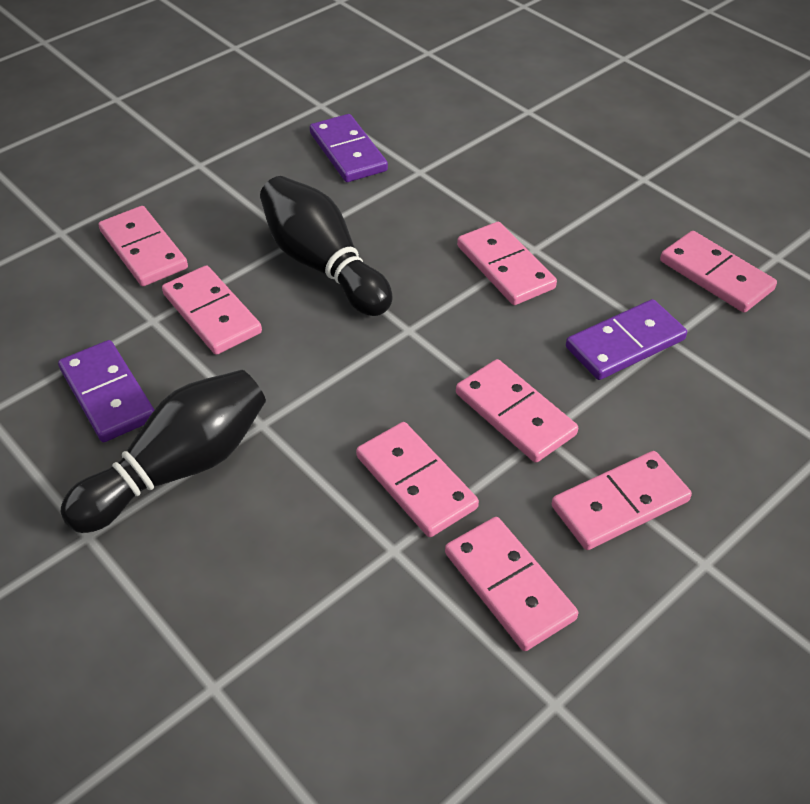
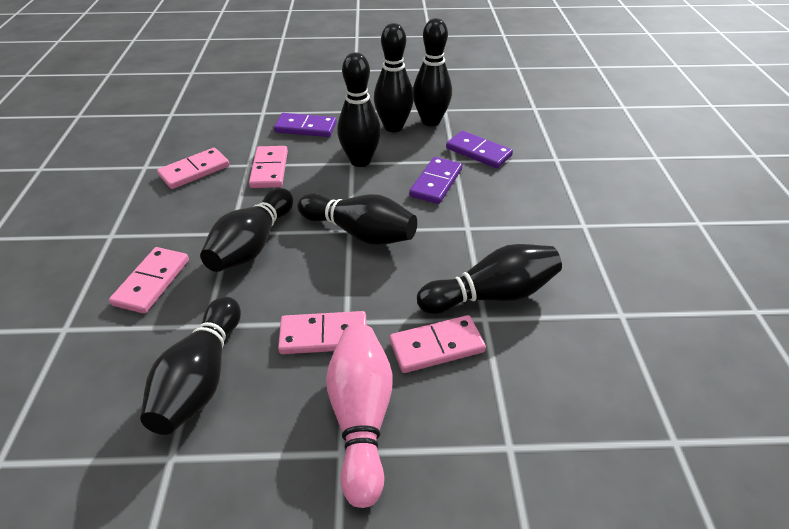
black bowling pin: [61,370,266,533] [260,176,393,316] = 2 -> [140,297,241,435] [200,188,293,272] [297,193,417,245] [337,52,381,167] [374,23,414,132] [413,18,452,126] [417,244,562,314] = 7
pink bowling pin: none = 0 -> [326,324,393,508] = 1
pink domino: [98,206,188,286] [162,265,262,355] [356,422,479,537] [445,517,578,651] [456,359,578,463] [457,222,557,305] [552,451,692,550] [660,231,777,313] = 8 -> [109,247,189,314] [157,148,230,189] [249,146,288,188] [278,311,367,354] [390,315,486,373] = 5

